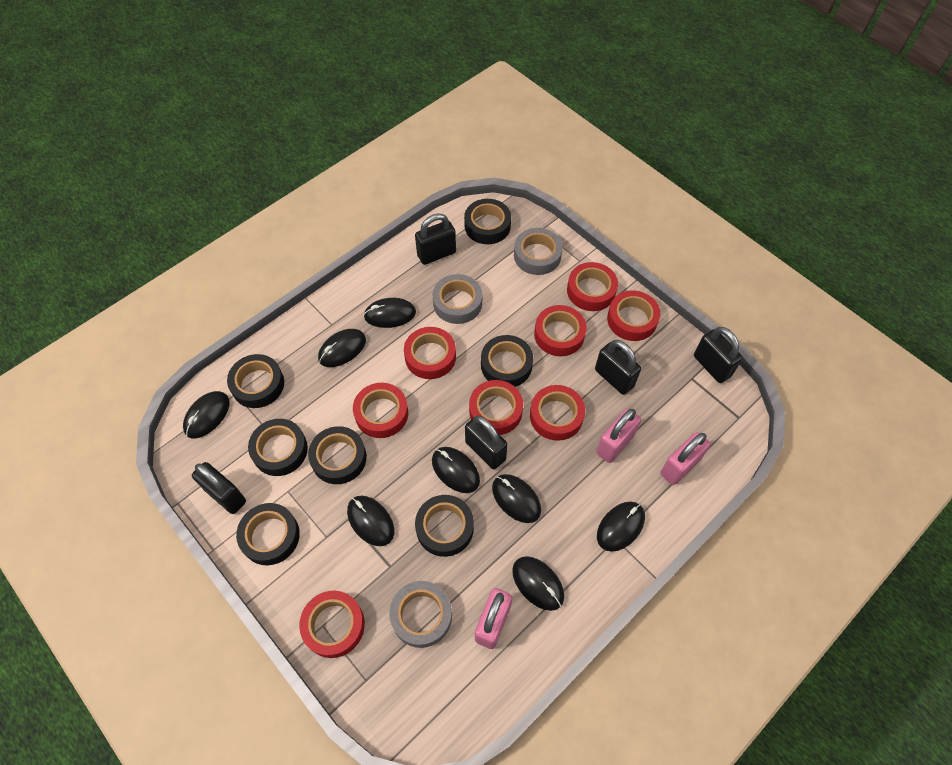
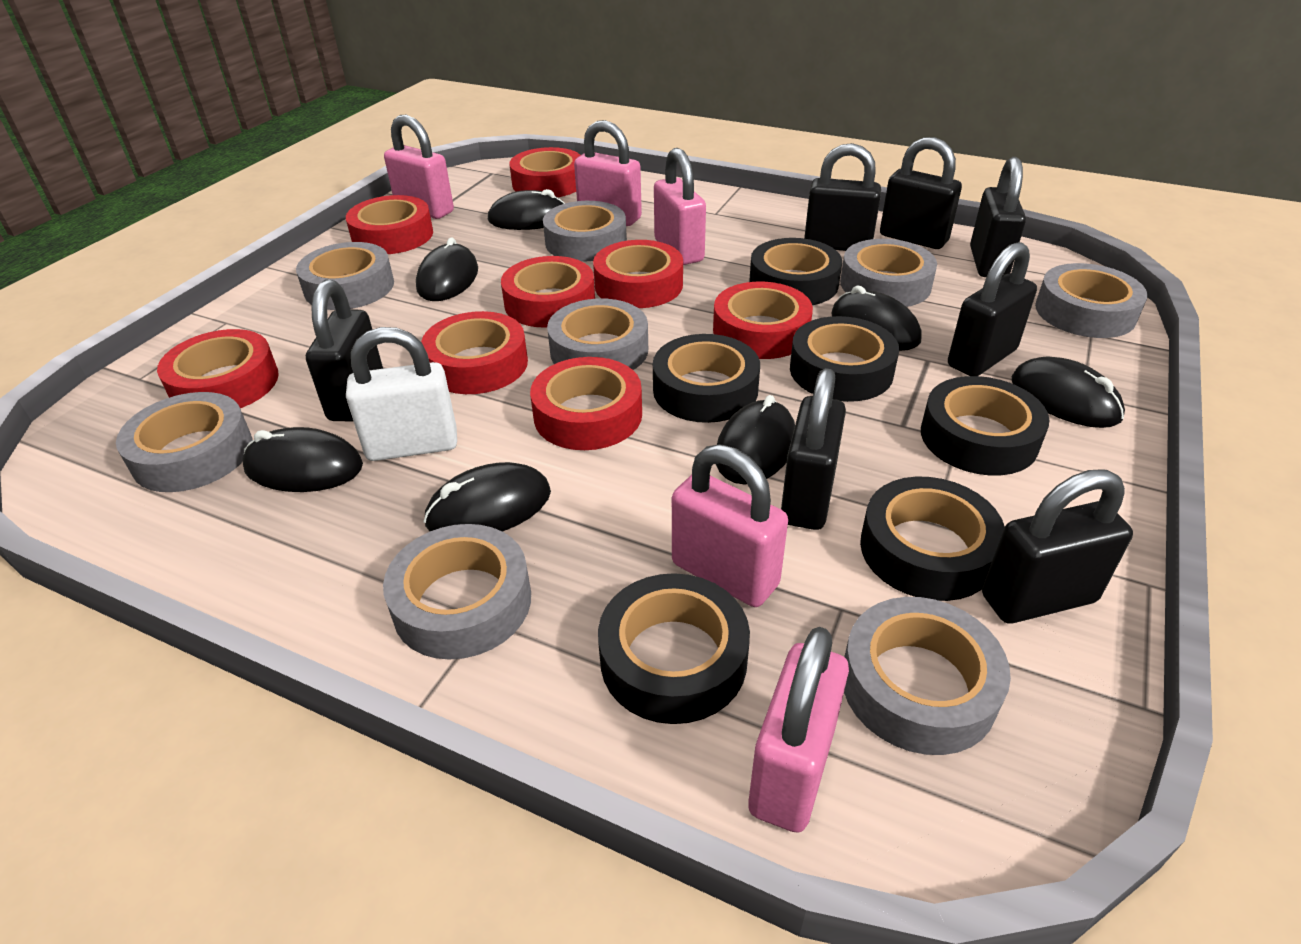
black mouse: [183,391,230,439] [318,329,366,367] [347,496,394,546] [363,298,416,328] [432,447,480,493] [492,474,541,523] [512,556,564,611] [597,501,645,552] = 8 -> [242,427,363,492] [416,237,478,301] [423,462,551,532] [488,189,565,230] [716,395,795,485] [831,285,921,351] [1012,356,1125,428] = 7
black padlock: [192,462,246,514] [415,214,456,265] [465,415,508,469] [595,340,641,395] [694,327,743,383] = 5 -> [306,280,383,422] [781,368,846,530] [804,143,881,251] [880,137,962,249] [948,242,1037,376] [970,157,1026,277] [982,469,1133,623] = 7
black tape: [227,354,284,408] [236,503,300,565] [248,419,308,476] [308,426,367,484] [415,495,474,557] [464,199,511,244] [481,335,533,387] = 7 -> [598,573,750,724] [653,334,760,423] [749,238,842,305] [790,316,899,402] [860,477,1005,601] [921,376,1050,475] = 6
grey tape: [389,581,452,648] [432,274,482,324] [514,228,563,275] = 3 -> [116,392,252,492] [296,242,394,310] [383,524,531,660] [543,201,627,262] [547,298,648,370] [840,239,937,307] [844,597,1011,755] [1035,263,1148,338] = 8
pink padlock: [475,588,512,649] [596,409,641,463] [660,432,711,485] = 3 -> [384,115,454,219] [574,120,642,226] [654,148,706,265] [672,444,788,607] [748,627,849,833] = 5
white padlock: none = 0 -> [346,327,457,461] = 1

